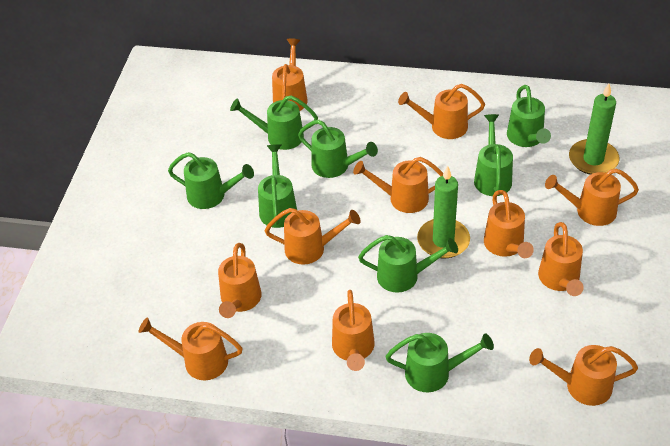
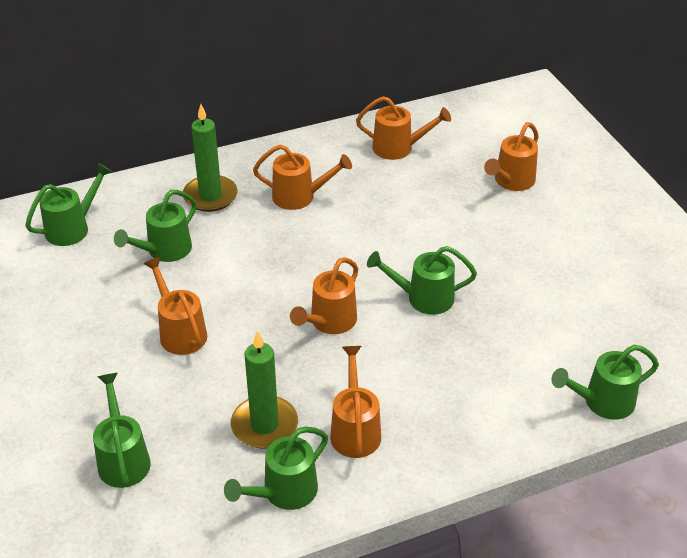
green watering can: [168,152,254,209] [230,95,318,150] [258,144,297,228] [298,120,378,178] [358,235,458,293] [386,333,494,393] [474,114,513,196] [507,85,551,147] = 8 -> [25,163,112,246] [93,373,151,488] [114,190,197,262] [224,427,328,510] [367,246,477,315] [551,345,659,420] = 6
orange watering can: [139,317,243,380] [218,243,262,318] [265,208,361,265] [272,39,308,111] [332,290,375,371] [353,157,443,213] [398,84,485,139] [484,190,534,258] [529,345,638,406] [538,222,584,296] [545,168,639,226] = 11 -> [143,257,207,355] [253,145,352,210] [290,257,359,334] [330,346,381,458] [356,96,451,160] [484,122,539,191] = 6

